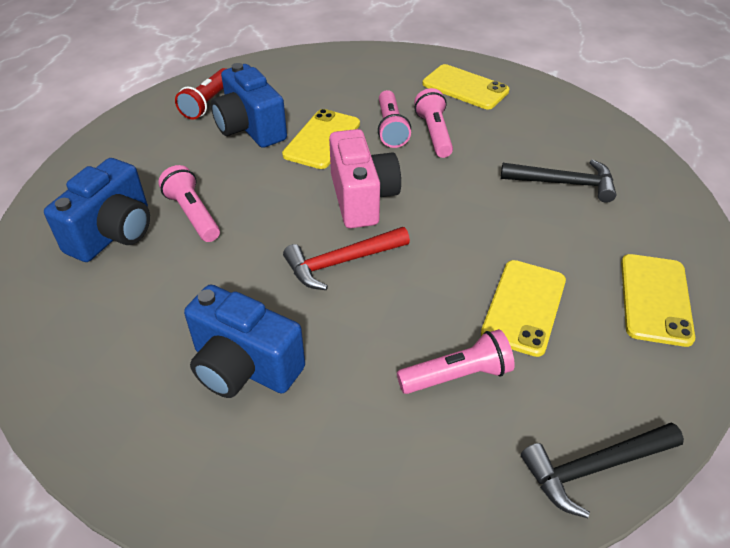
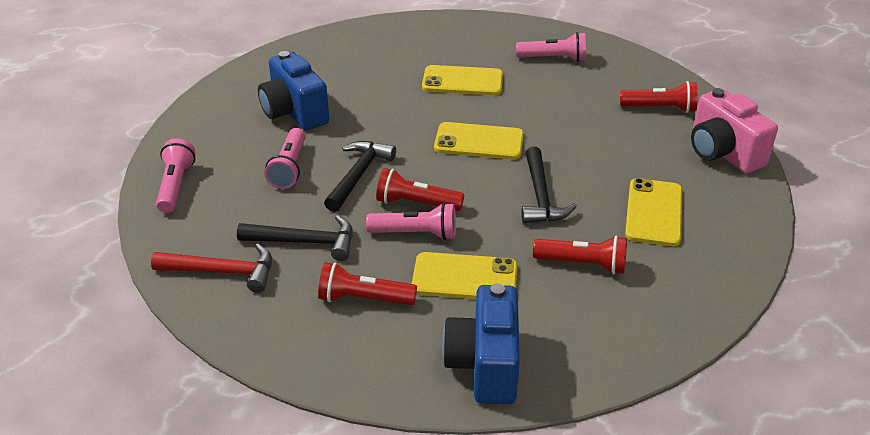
black hammer: [501,159,616,203] [521,422,684,518] = 2 -> [237,215,353,261] [324,141,396,212] [521,147,577,223] = 3
blue camera: [44,158,150,262] [184,284,305,398] [211,63,287,148] = 3 -> [258,51,329,130] [442,283,520,404] = 2
red flashlight: [175,68,226,119] = 1 -> [318,262,417,305] [376,168,464,211] [533,236,627,274] [620,81,698,113] = 4

